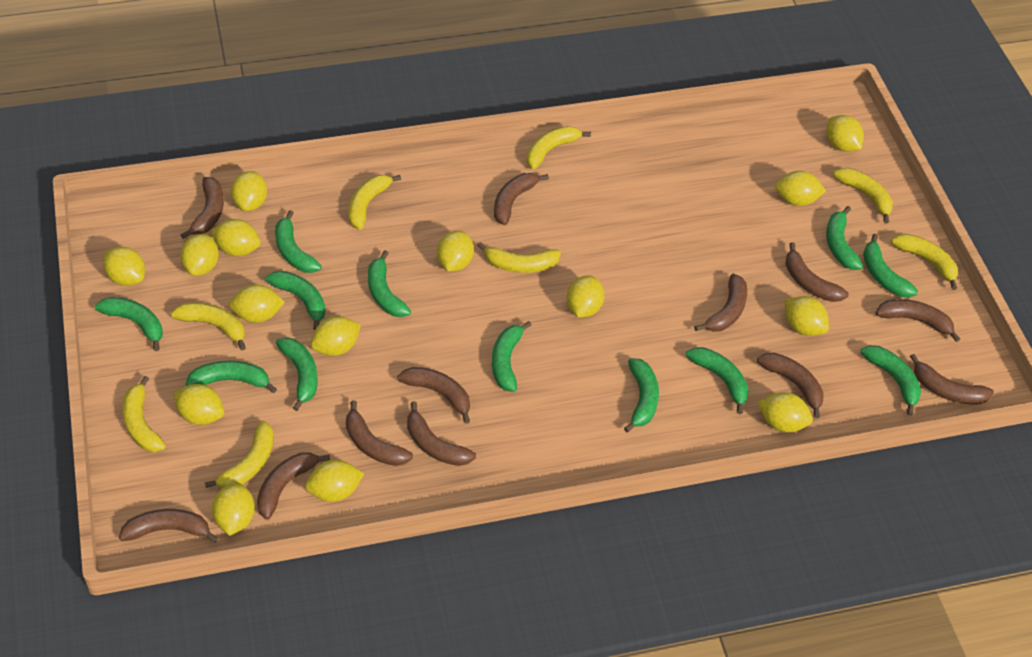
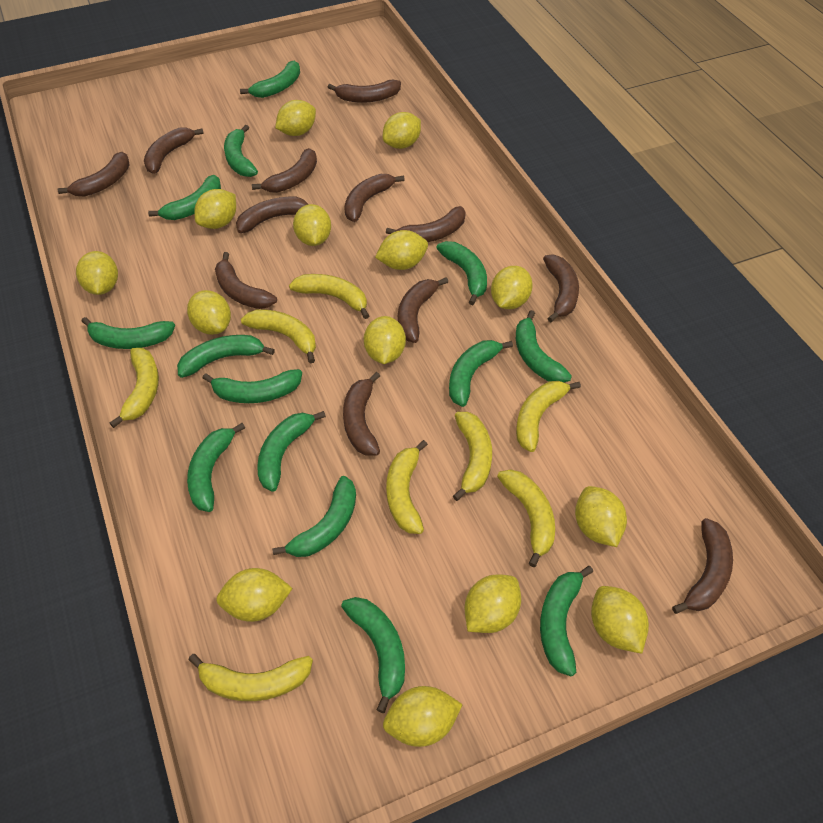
green banana: [95,297,163,351] [186,361,277,393] [266,271,326,330] [275,210,322,273] [276,337,318,411] [368,250,411,317] [492,321,532,392] [624,358,659,432] [686,347,749,414] [826,206,863,270] [860,345,921,415] [863,234,918,298] = 12 -> [81,317,175,349] [148,175,221,220] [177,335,275,378] [187,423,245,512] [203,369,302,403] [224,125,258,177] [240,61,300,98] [257,411,326,492] [272,476,356,557] [341,597,405,713] [436,241,487,305] [449,340,513,407] [516,310,572,382] [540,566,593,677] = 14
yellow lemon: [103,247,145,286] [173,384,224,425] [180,234,219,276] [210,219,261,256] [212,482,255,536] [229,284,285,323] [231,171,267,211] [305,460,364,502] [310,316,361,356] [437,230,474,272] [567,276,605,318] [757,392,813,432] [775,171,826,206] [785,296,829,336] [827,115,864,152] = 15 -> [76,251,118,295] [187,290,231,335] [194,189,236,229] [216,568,293,622] [275,100,316,136] [293,204,331,246] [364,316,406,364] [375,230,428,270] [383,112,421,149] [383,686,463,747] [465,574,521,633] [491,266,533,309] [575,486,627,547] [591,586,649,654] = 14

